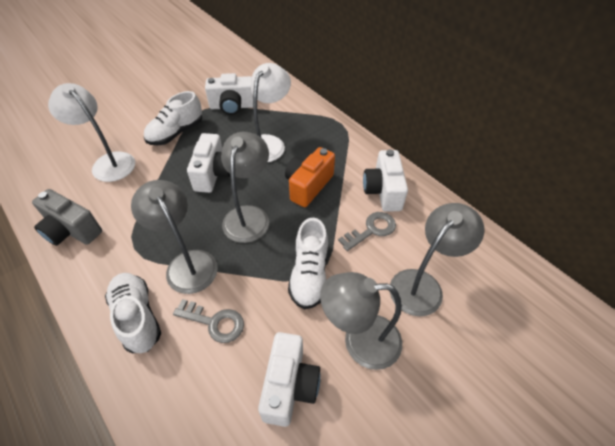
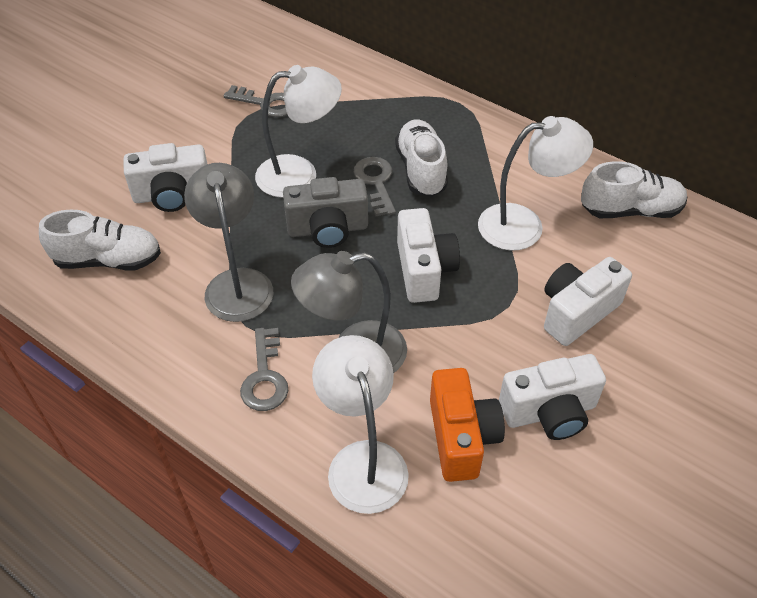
grey key: [173,299,244,343] [338,212,396,251] = 2 -> [224,85,288,117] [240,328,288,411] [354,157,396,216] = 3
grey lamp: [131,180,218,294] [221,132,269,243] [320,272,402,370] [389,203,484,316] = 4 -> [184,163,273,322] [291,251,407,373] = 2
white lamp: [48,83,135,182] [251,63,291,162] = 2 -> [255,65,342,198] [312,335,409,514] [478,116,593,251] = 3

